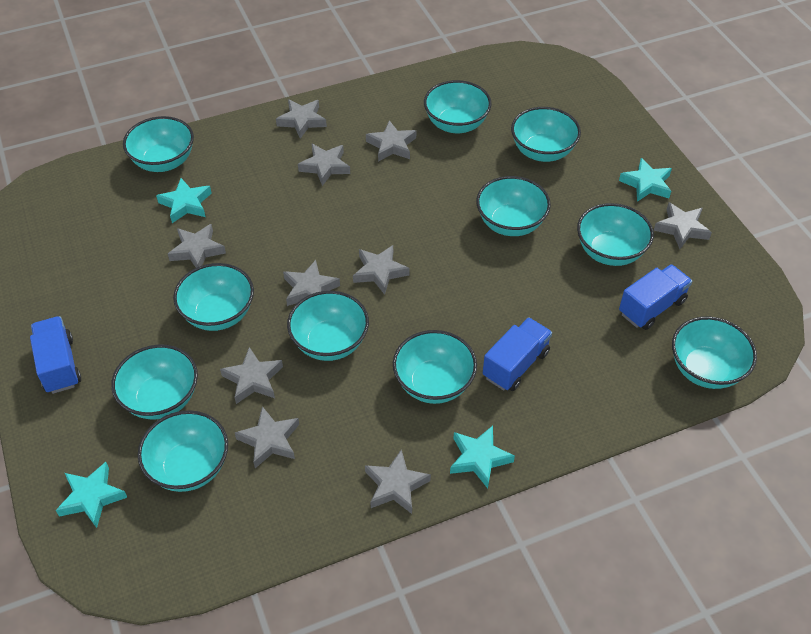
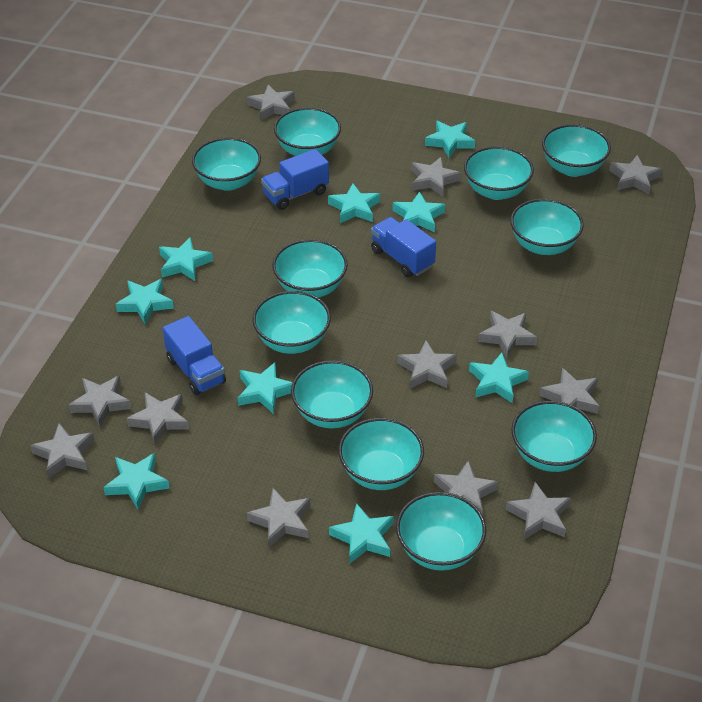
grey star: [168,224,226,268] [220,347,283,404] [235,406,299,468] [276,100,327,139] [283,260,340,306] [298,144,350,186] [353,245,410,295] [365,449,431,514] [366,120,416,162] [654,202,712,249] = 10 -> [30,423,95,479] [69,376,131,427] [127,393,189,444] [247,85,295,120] [247,488,310,547] [397,340,457,388] [411,157,461,197] [434,460,498,514] [478,311,537,358] [506,482,571,540] [539,368,599,414] [609,155,662,194] = 12
turquoise star: [56,462,127,528] [156,178,212,223] [450,426,515,488] [619,158,672,202] = 4 -> [103,453,169,509] [116,279,174,324] [159,237,213,281] [238,362,293,414] [328,183,380,223] [329,503,394,564] [392,191,446,232] [425,121,475,158] [469,353,529,403] = 9

